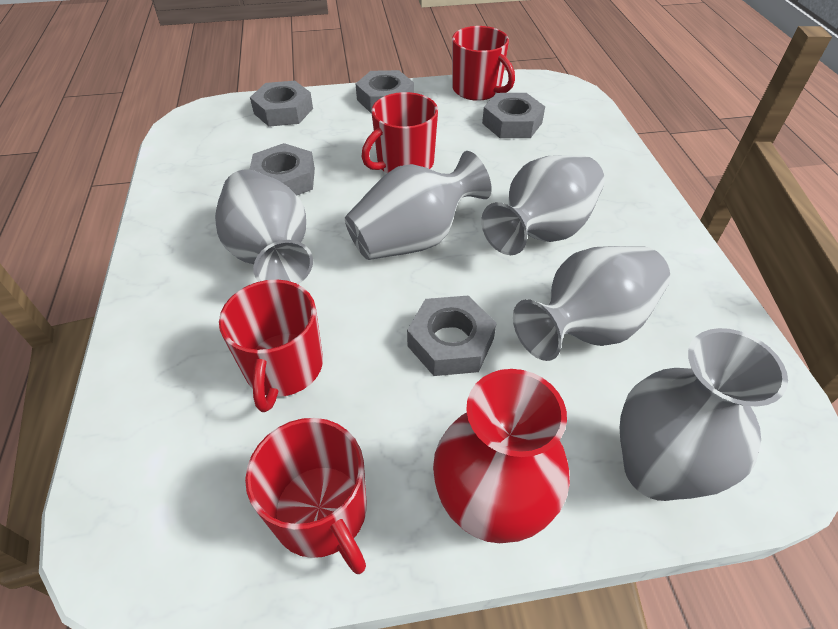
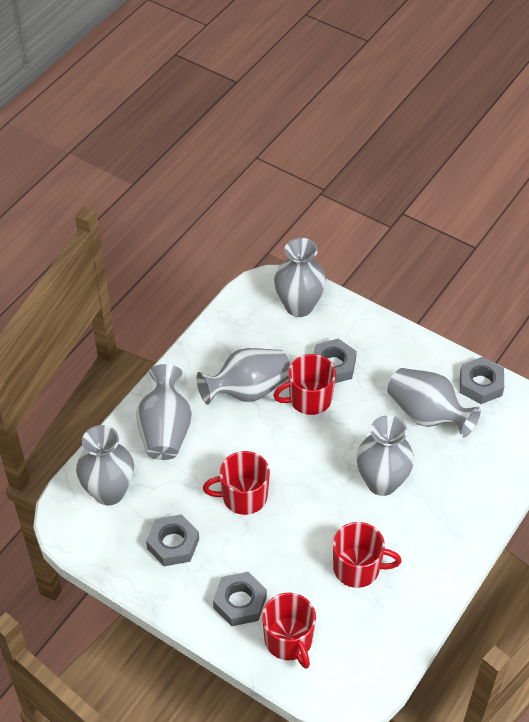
grey nut: [249,143,315,195] [250,81,313,127] [356,70,414,113] [407,296,496,376] [482,93,545,138] = 5 -> [146,514,199,566] [213,572,267,626] [313,339,357,383] [460,357,504,404] = 4
grey vase: [215,169,313,284] [345,151,492,260] [481,155,605,255] [513,246,670,361] [620,328,788,501] = 5 -> [76,425,134,505] [136,364,192,460] [197,348,290,405] [274,238,326,317] [357,415,414,496] [387,368,481,438] = 6
red vase: [433,369,570,543] = 1 -> none = 0

